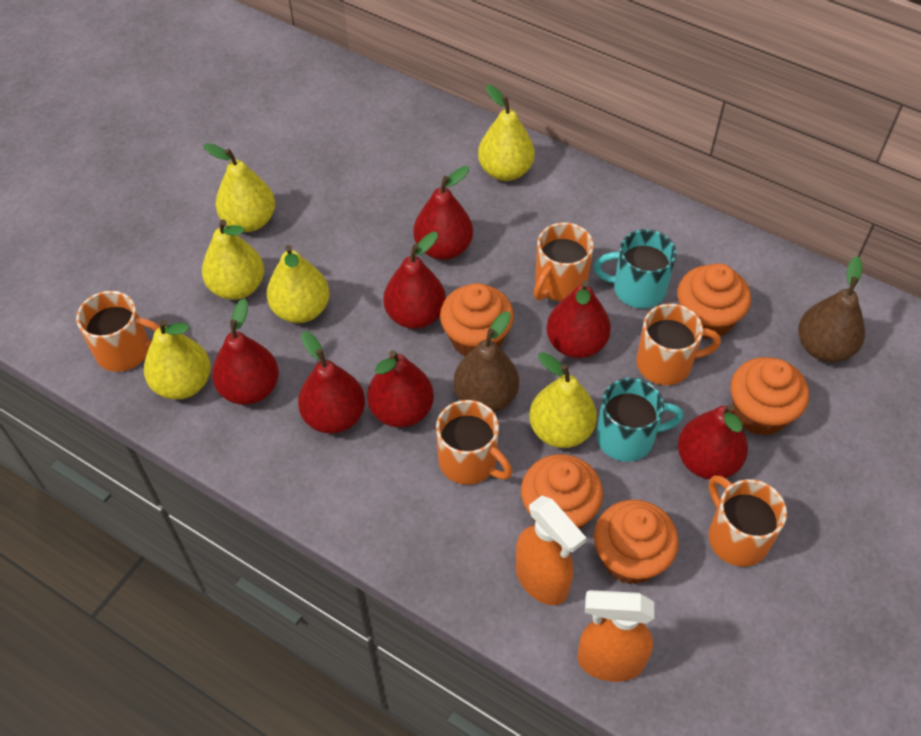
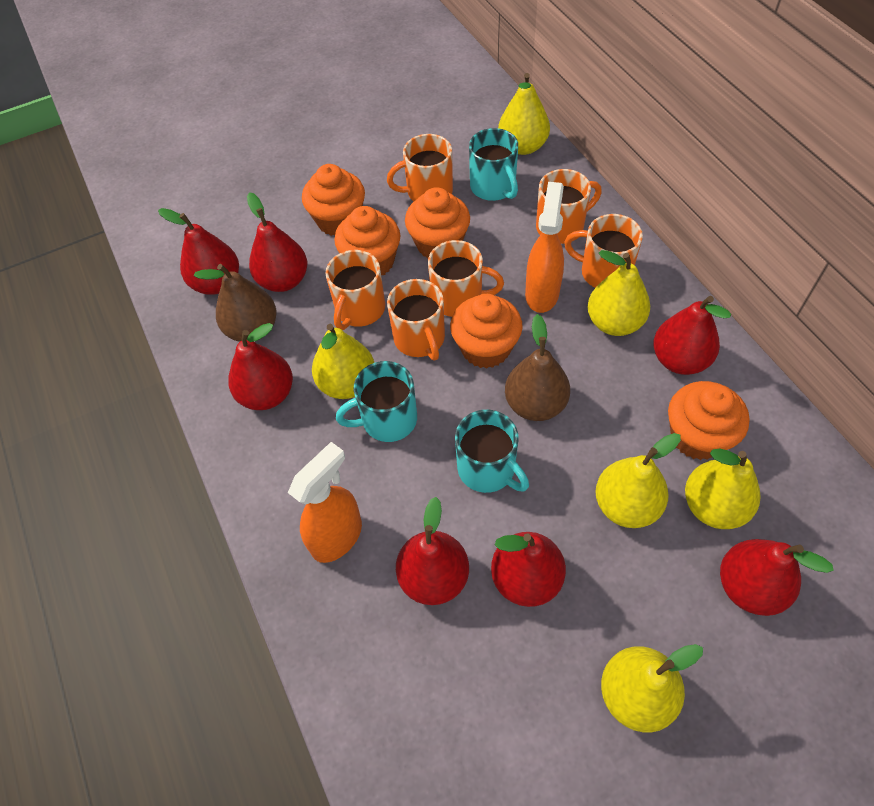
orange mug: [76,291,160,372] [436,400,512,485] [534,222,594,301] [636,304,721,385] [708,475,787,567] = 5 -> [325,250,385,330] [387,134,453,201] [387,279,445,360] [428,240,504,317] [536,169,602,244] [564,214,643,288] = 6
turquoise mug: [594,229,677,308] [596,378,684,462] = 2 -> [336,361,417,442] [455,410,529,493] [469,128,518,201] = 3

